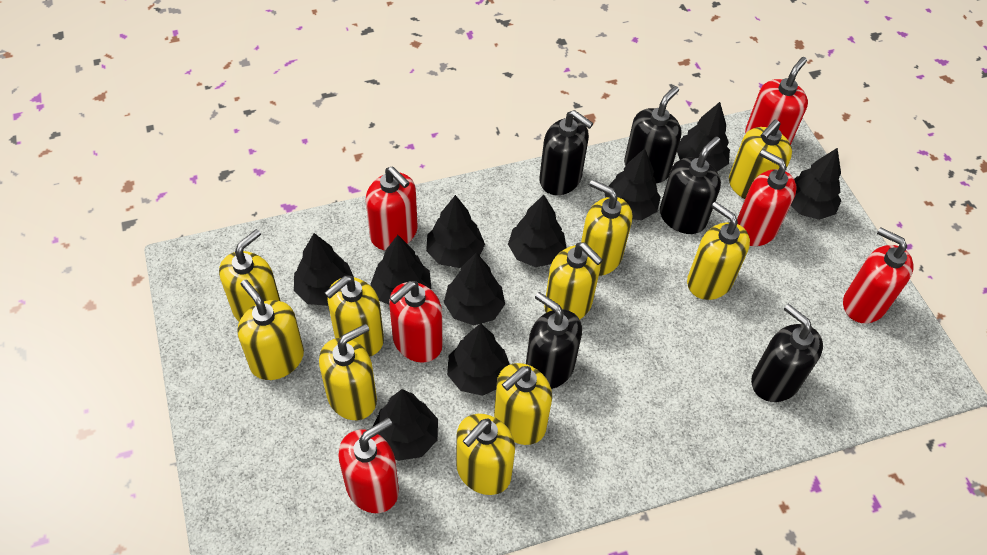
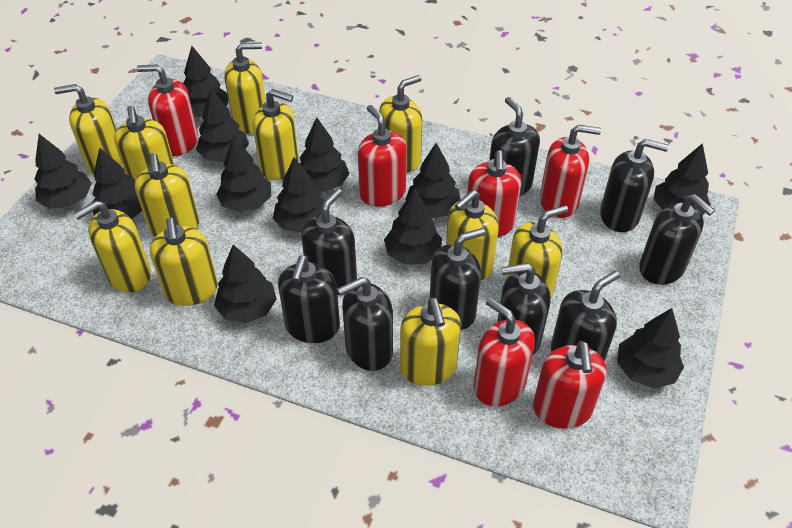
black soap dispenser: [526,292,582,389] [539,110,593,195] [624,86,682,183] [660,137,721,234] [751,304,823,402] = 5 -> [278,255,340,343] [301,188,357,295] [337,277,393,371] [430,228,485,330] [489,97,540,196] [497,263,551,355] [551,271,620,361] [600,139,669,232] [639,194,715,285] = 9
black tree: [294,233,354,306] [370,235,431,304] [373,389,438,461] [426,195,485,268] [444,252,505,325] [447,323,510,396] [508,194,566,267] [605,148,661,220] [677,102,730,172] [791,148,842,220] = 10 -> [34,134,92,209] [92,147,142,219] [183,46,228,117] [196,88,249,162] [214,244,277,323] [216,136,271,212] [273,157,330,233] [299,117,350,192] [384,188,442,265] [405,143,461,218] [617,308,684,389] [654,143,711,216] = 12
yellow soap dispenser: [219,229,280,321] [237,280,304,380] [319,324,377,420] [325,276,384,357] [456,414,515,495] [494,363,552,445] [544,242,603,319] [581,180,632,276] [687,202,750,300] [729,119,792,199] = 10 -> [54,84,122,174] [74,200,151,293] [114,106,175,181] [135,153,200,237] [150,218,218,306] [224,42,266,134] [253,89,299,180] [379,75,422,172] [400,298,461,386] [446,190,499,280] [506,205,568,299] = 11

